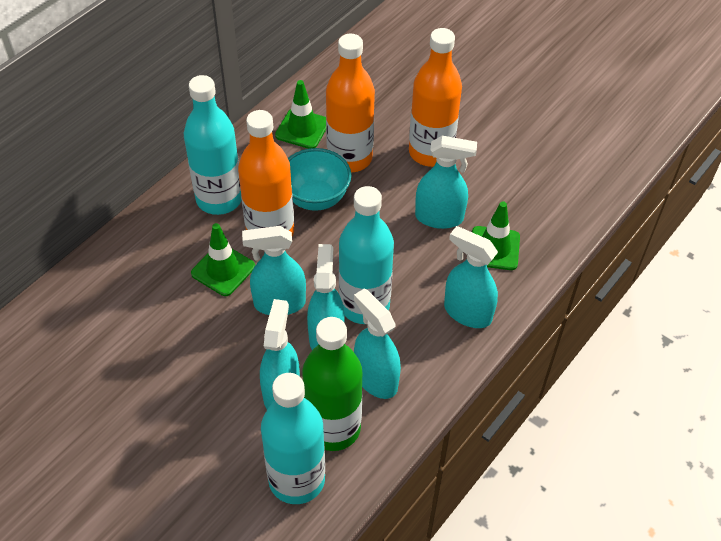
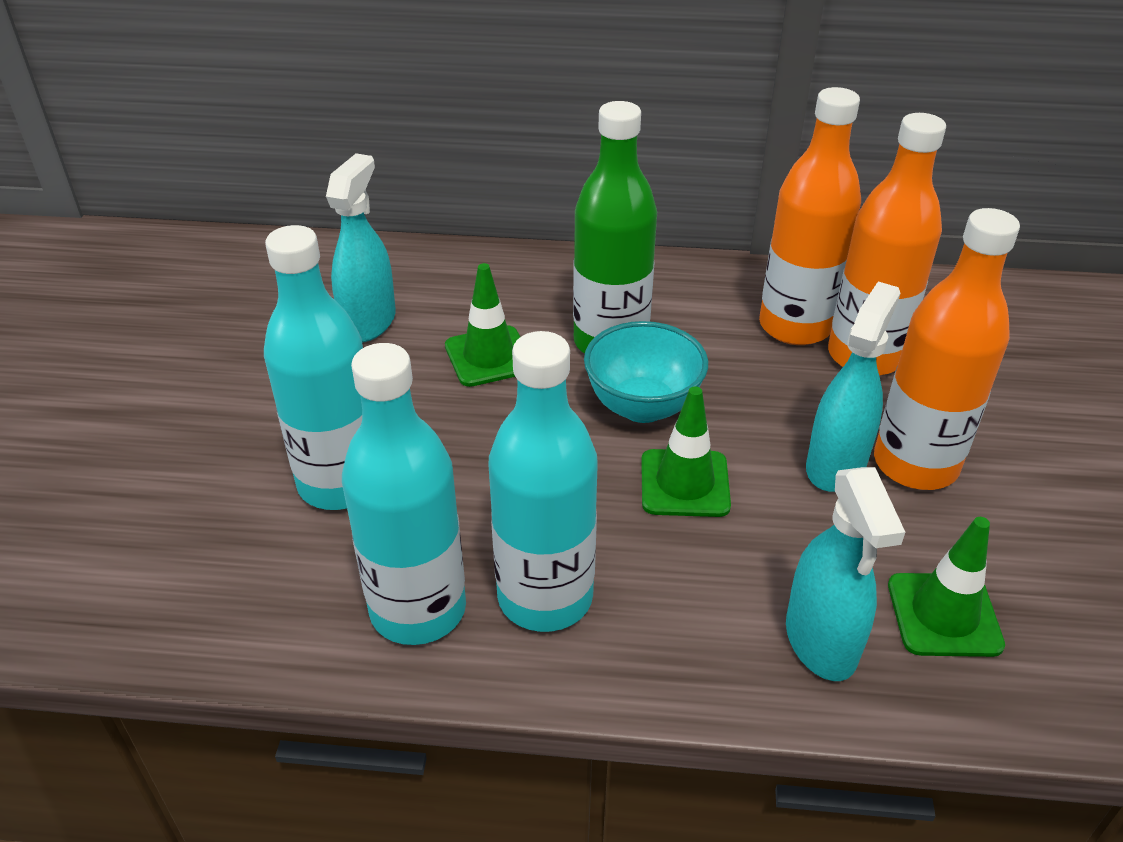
turquoise spray bottle: [242,226,306,315] [260,299,300,409] [307,244,344,350] [354,288,401,399] [415,136,477,229] [444,226,498,328] = 6 -> [326,153,396,342] [786,467,905,681] [806,281,900,492] = 3

